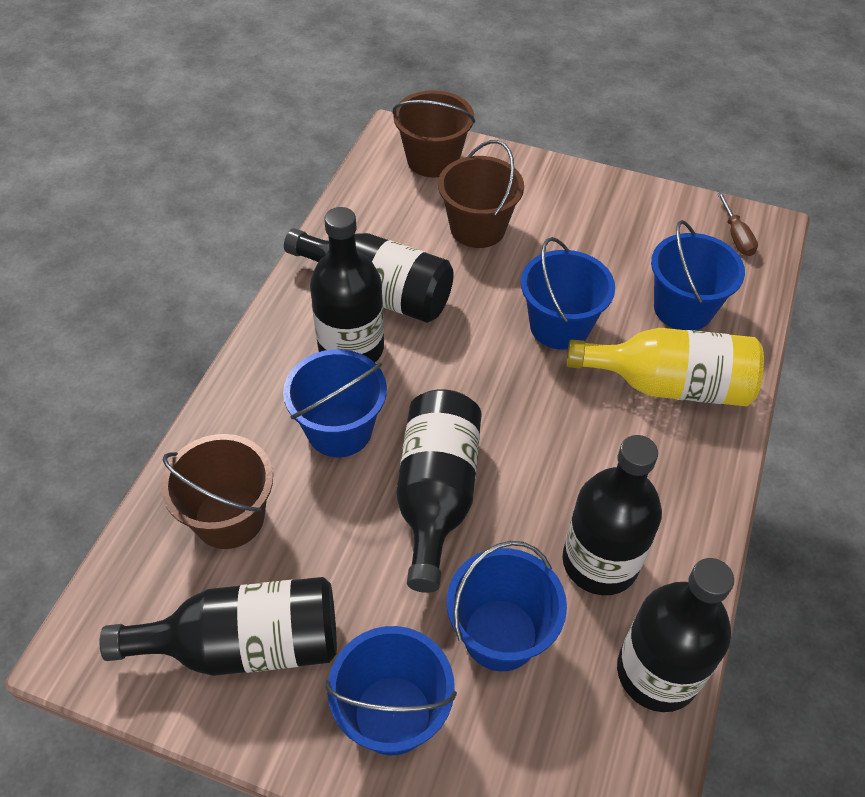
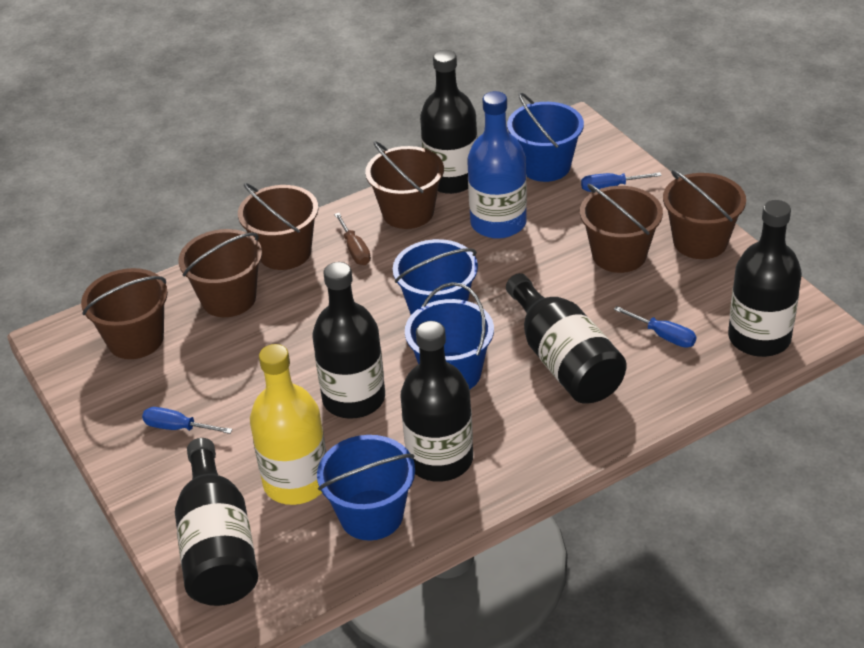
blue bottle: none = 0 -> [467,91,527,239] = 1
blue bucket: [283,349,387,457] [326,626,457,755] [447,541,567,671] [521,237,615,350] [651,220,745,331] = 5 -> [317,435,415,541] [393,239,478,315] [405,282,494,389] [507,93,584,182] = 4
blue screwdriver: none = 0 -> [142,407,233,434] [581,172,662,192] [614,306,696,348] = 3
brown bucket: [161,434,273,549] [393,90,475,177] [438,140,524,248] = 3 -> [81,268,168,359] [178,229,262,317] [238,183,318,270] [365,141,444,229] [580,184,663,273] [663,170,746,259] = 6

